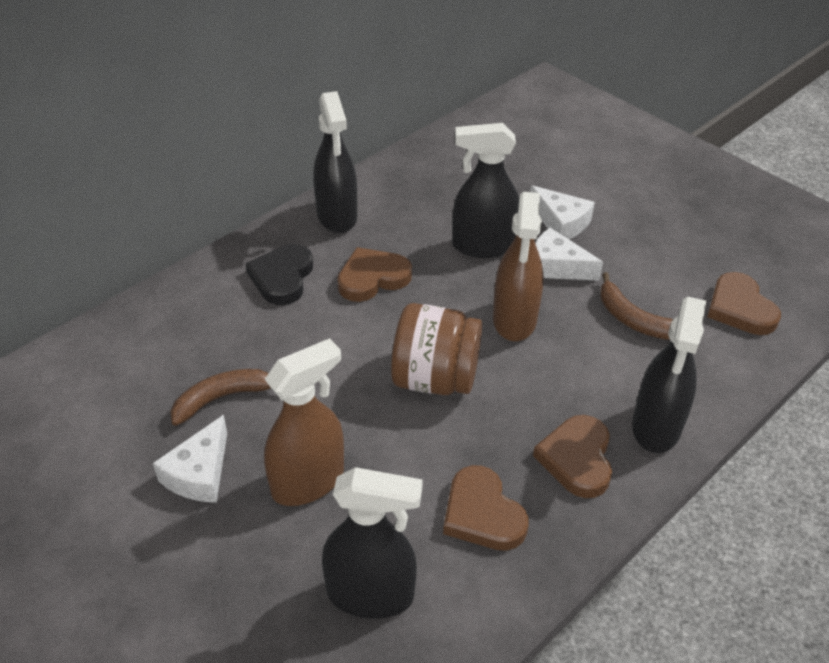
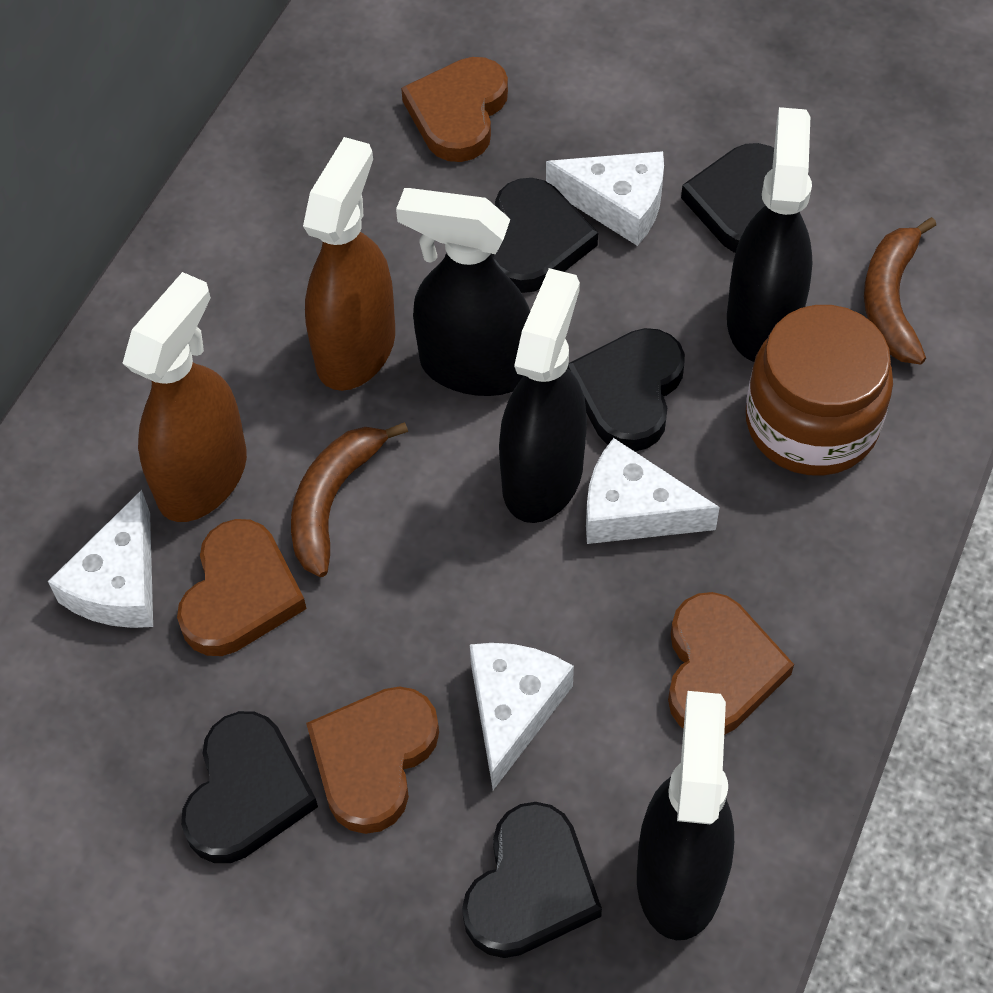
black heart: [246,244,313,305] = 1 -> [181,711,318,863] [462,802,602,958] [492,178,598,293] [567,328,685,451] [681,143,774,253] = 5
white cheese: [153,415,227,503] [530,185,595,239] [535,227,603,281] = 3 -> [48,490,153,628] [470,643,574,790] [546,151,664,246] [586,438,720,544] = 4

